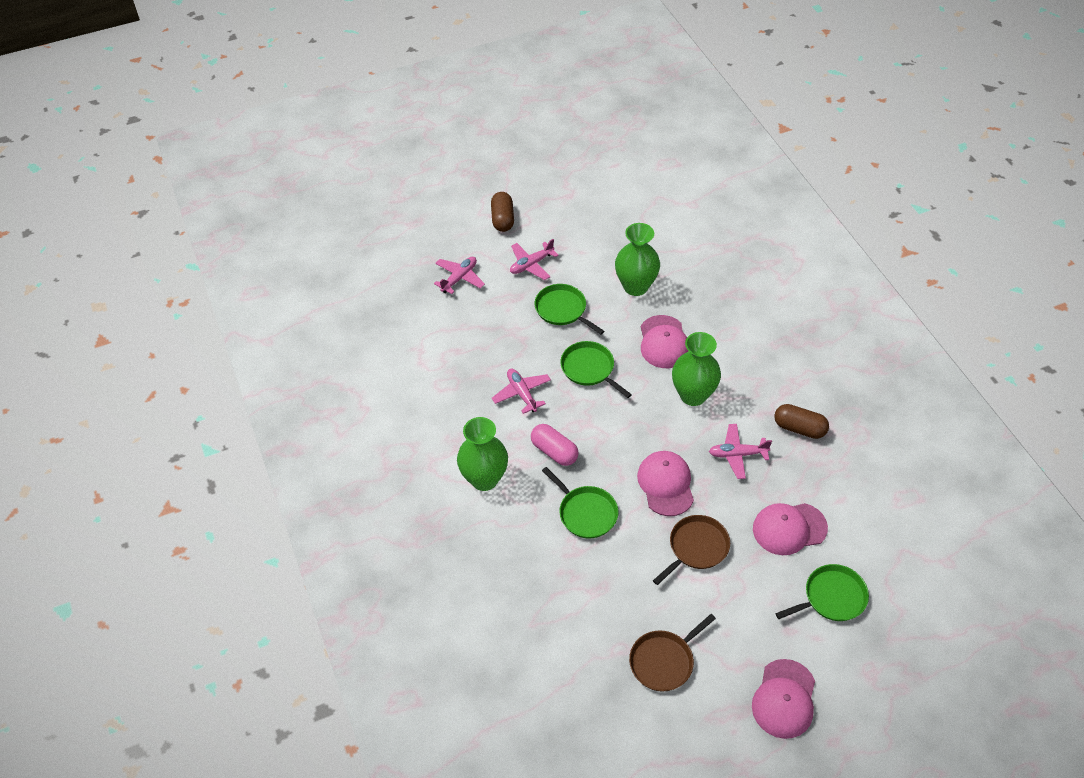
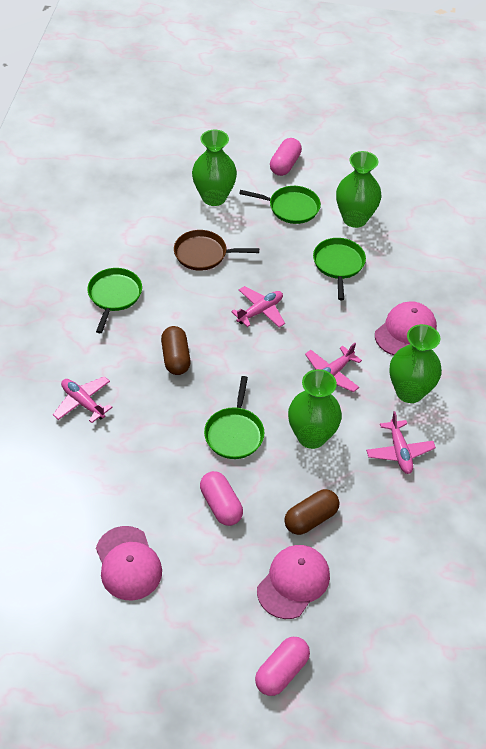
brown pan: [629,614,716,692] [653,515,730,585] = 2 -> [174,230,259,271] = 1
green vase: [457,417,508,491] [615,223,660,296] [672,332,721,406] = 3 -> [192,130,237,206] [288,369,342,449] [336,151,381,228] [390,324,442,403] = 4
pink cap: [637,451,694,516] [641,315,688,368] [752,659,815,739] [753,503,828,555] = 4 -> [96,526,162,600] [257,545,330,619] [375,301,437,355] = 3
pink capsule: [531,424,579,466] = 1 -> [200,471,243,526] [255,637,310,696] [270,138,302,176] = 3

